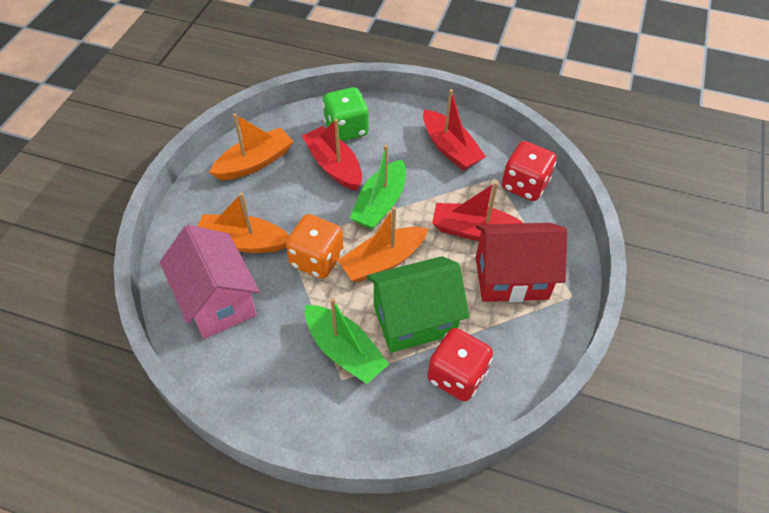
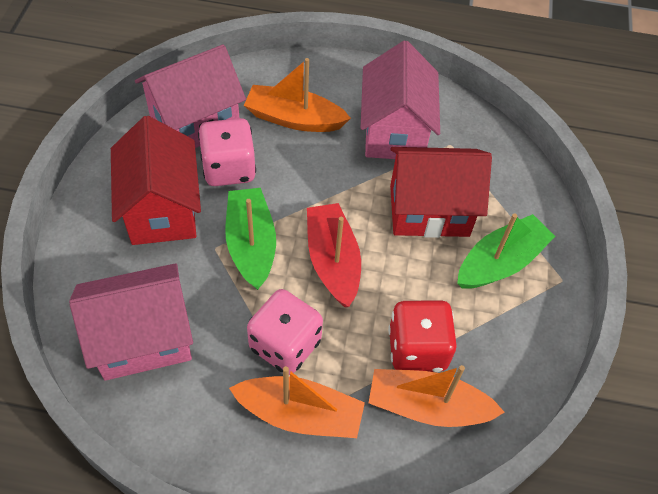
green dice: [322,87,369,141] = 1 -> none = 0
green house: [367,256,469,353] = 1 -> none = 0
orange dice: [286,214,344,279] = 1 -> none = 0
pink dice: none = 0 -> [198,118,256,186] [247,289,323,375] = 2
pink house: [160,225,260,339] = 1 -> [69,263,193,381] [135,44,246,148] [361,41,440,159] = 3
red boat: [302,119,362,191] [423,89,486,171] [432,181,523,241] = 3 -> [307,203,361,307] = 1
red dice: [427,328,493,401] [502,141,556,201] = 2 -> [388,300,457,372] = 1
red house: [476,223,567,302] = 1 -> [111,116,201,245] [390,147,492,238] = 2

